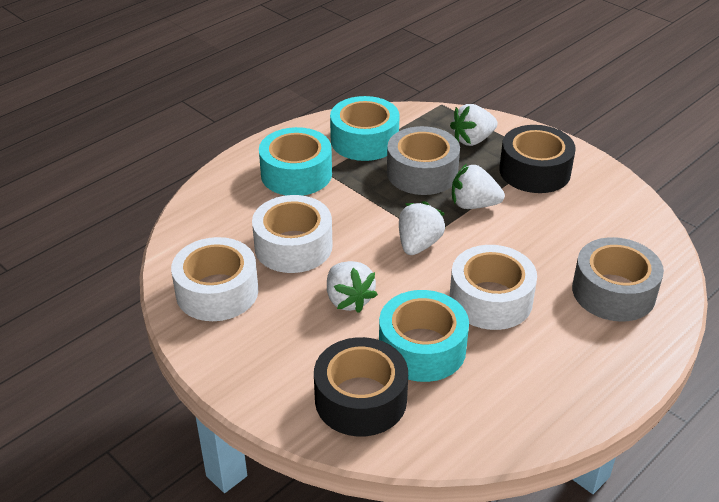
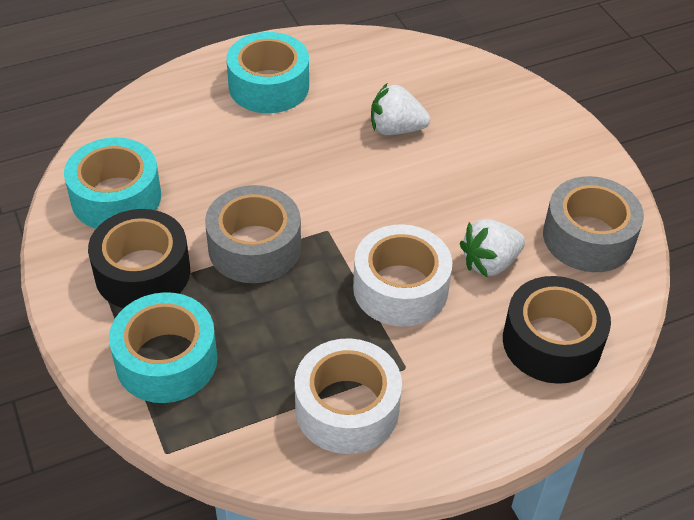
white strawberry: [327,261,378,313] [399,201,445,255] [450,104,498,146] [452,164,505,209] = 4 -> [371,84,430,135] [460,219,525,278] = 2
white tape: [171,237,258,321] [252,195,333,273] [450,245,537,330] = 3 -> [295,338,402,454] [353,224,452,327] = 2

